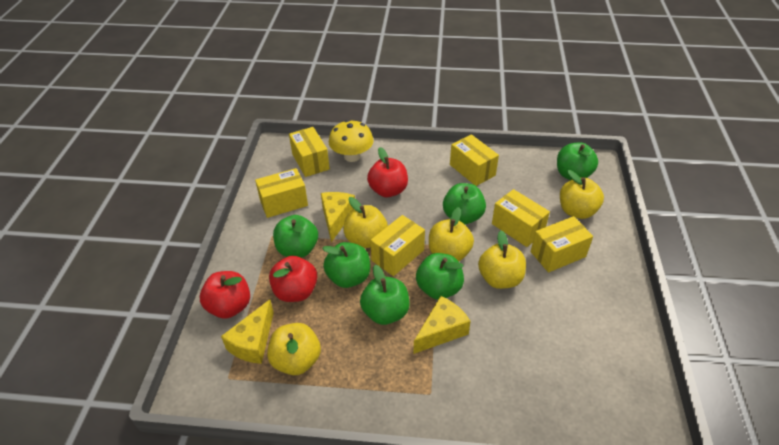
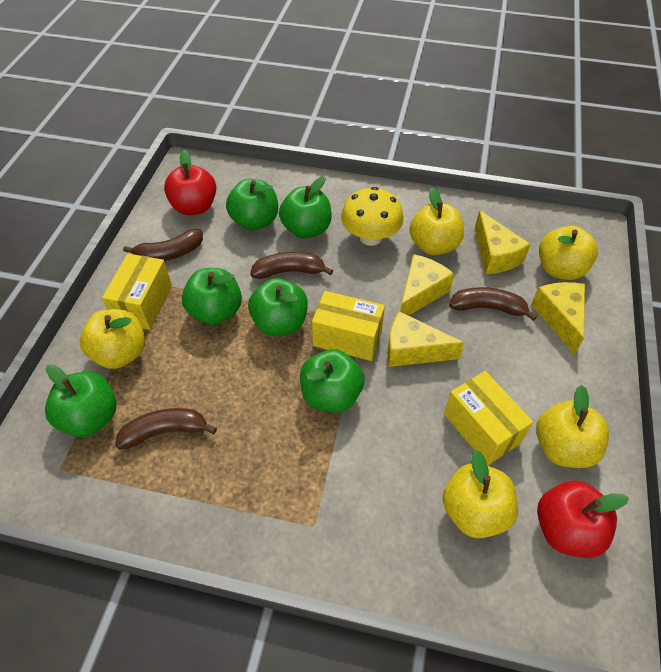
brown banana: none = 0 -> [115,408,217,450] [123,229,203,261] [250,252,333,279] [449,287,537,321] = 4
red apple: [200,271,250,319] [269,256,317,302] [367,147,408,197] = 3 -> [164,150,216,215] [537,481,629,558] = 2
yellow box: [255,168,308,218] [289,127,330,177] [370,215,425,276] [450,134,499,186] [492,189,550,247] [531,216,593,273] = 6 -> [102,254,172,330] [312,291,385,361] [444,371,533,465] = 3
yellow cheese: [221,299,274,364] [321,192,355,242] [414,296,471,354] = 3 -> [387,311,464,367] [400,254,454,316] [475,210,531,274] [531,282,585,355] = 4

